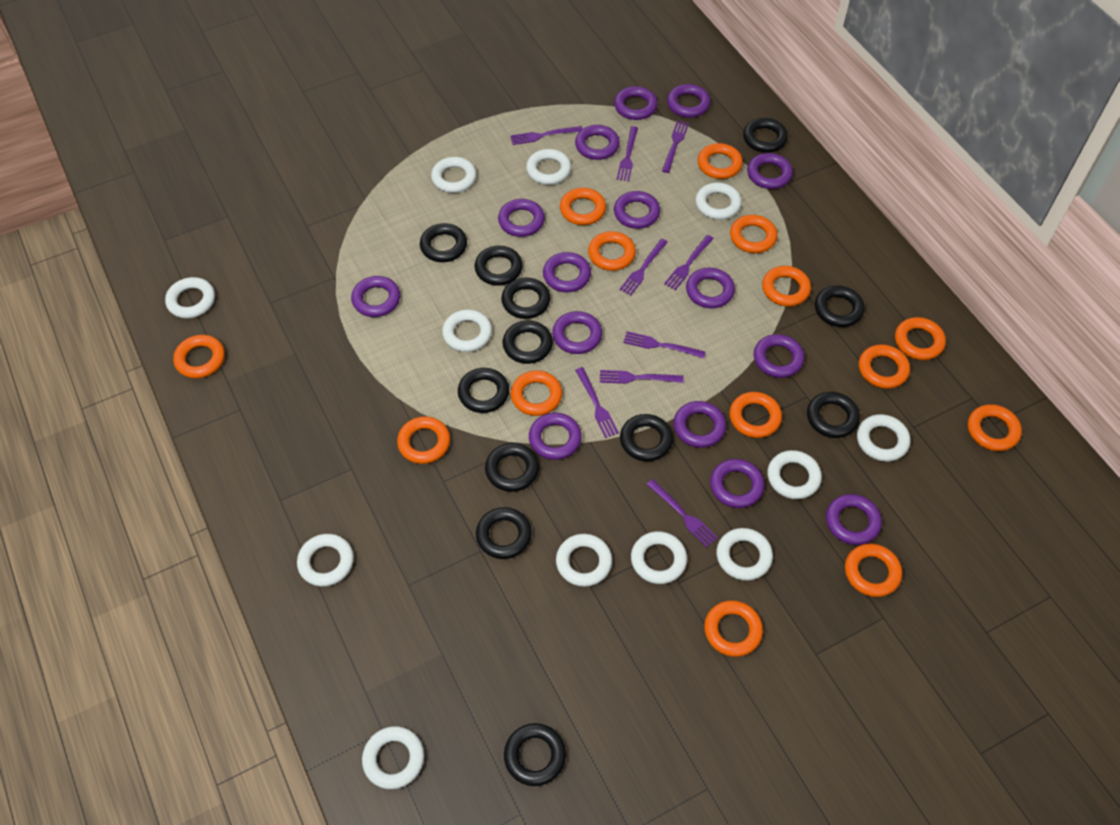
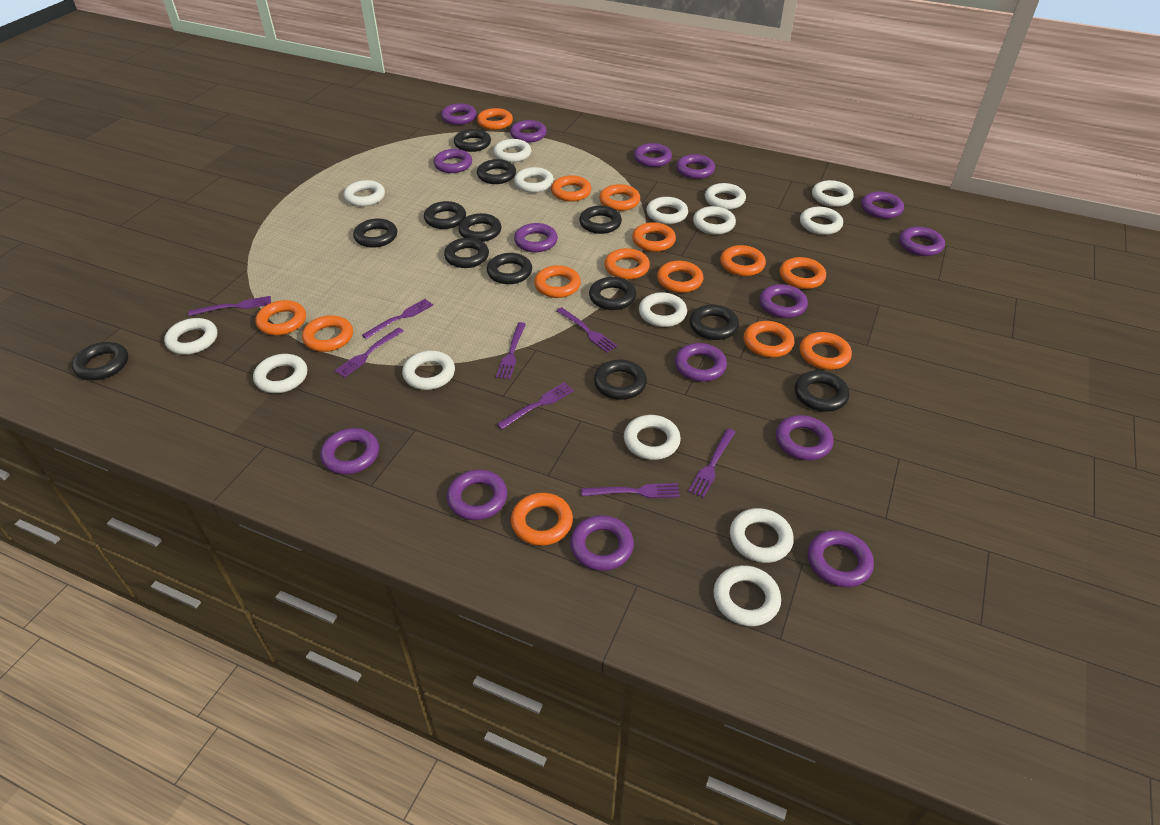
black ring: [420,223,467,262] [458,368,509,413] [475,246,523,286] [476,507,532,559] [485,443,539,492] [501,278,550,319] [503,321,553,364] [504,723,566,786] [620,414,673,461] [743,118,788,153] [807,392,860,438] [815,285,865,327] = 12 -> [72,342,128,380] [353,218,397,248] [424,201,466,229] [444,238,489,268] [454,129,491,152] [458,213,501,242] [477,159,516,184] [487,253,532,284] [579,206,622,234] [589,277,636,310] [594,360,647,400] [690,304,739,340] [795,371,849,412] = 13
purple fork: [510,126,582,145] [575,367,619,438] [600,370,684,384] [617,126,638,181] [619,239,668,296] [623,331,706,358] [646,479,718,547] [662,120,689,173] [664,235,714,290] = 9 -> [188,296,271,316] [335,327,403,378] [362,299,433,339] [496,322,526,380] [497,382,574,429] [556,307,617,353] [581,483,680,498] [688,428,735,498] = 8
white ring: [165,277,215,319] [297,534,354,587] [362,726,424,789] [431,157,477,193] [442,309,492,352] [526,149,571,185] [556,534,612,587] [631,531,687,584] [695,182,742,220] [716,528,773,581] [767,450,822,499] [857,414,910,462] = 12 -> [164,318,217,355] [253,354,307,393] [343,180,385,207] [402,351,455,390] [493,139,531,163] [514,167,554,193] [624,415,681,460] [639,292,687,327] [646,197,688,224] [693,206,736,235] [705,183,746,210] [713,565,781,626] [730,508,794,563] [800,207,843,235] [812,180,854,207] = 15

